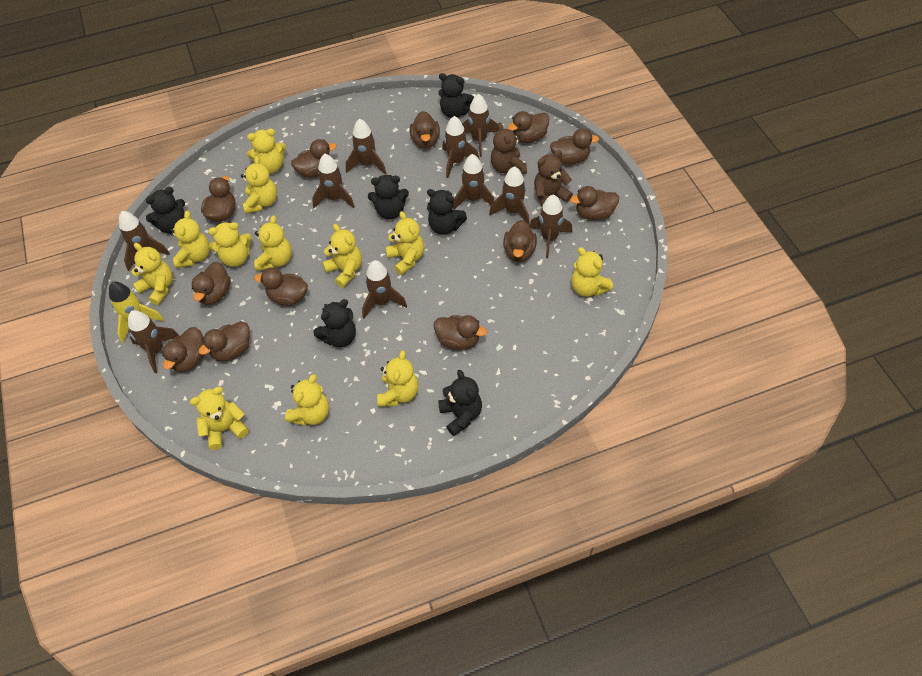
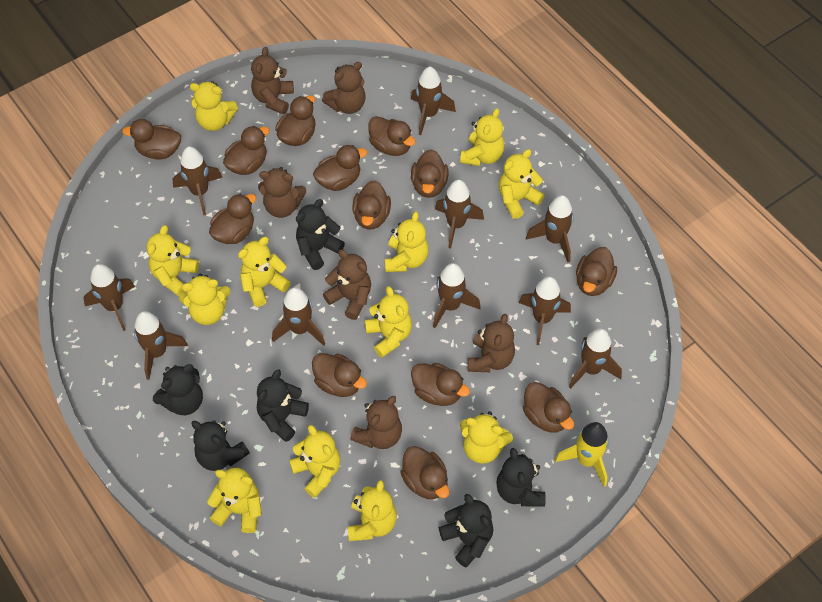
brown duck: [162,327,205,372] [192,262,231,305] [199,321,250,361] [201,176,236,222] [254,267,308,306] [291,139,336,178] [410,111,440,149] [433,315,487,350] [503,220,537,262] [508,111,549,143] [550,128,599,164] [570,186,619,220] = 12 -> [122,119,181,160] [209,194,256,244] [223,126,269,175] [275,95,315,146] [312,353,367,397] [313,145,367,191] [352,180,391,230] [368,116,416,156] [400,446,449,499] [411,149,448,198] [411,363,470,406] [523,382,574,433] [576,247,617,296] = 13
brown teddy bear: [491,122,527,174] [534,150,573,206] = 2 -> [251,47,294,114] [258,167,306,218] [322,62,366,114] [323,250,371,320] [350,396,402,449] [468,314,515,372] = 6

